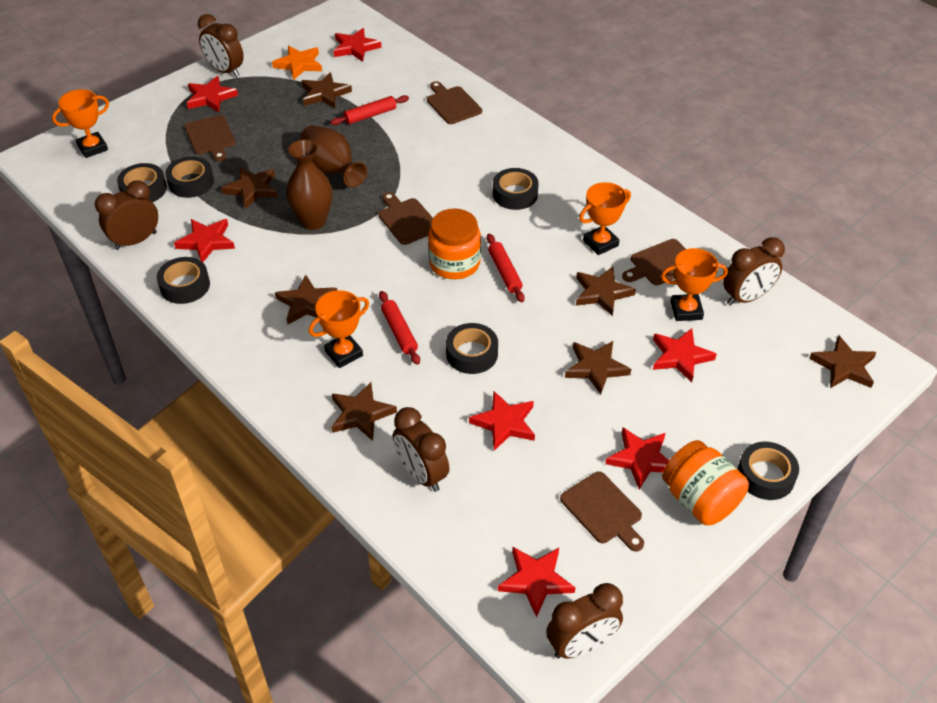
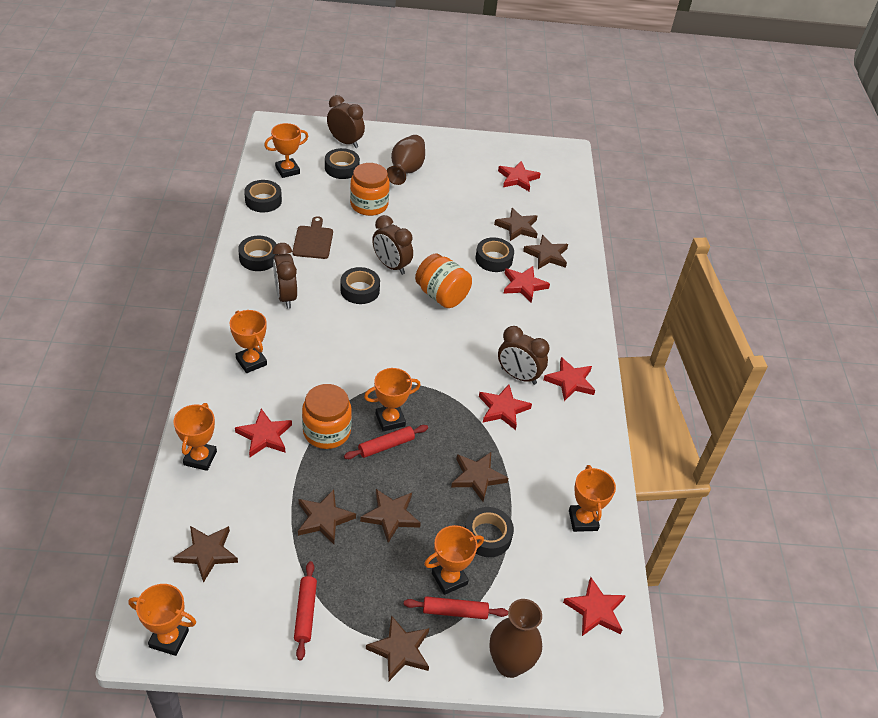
brown clock: [95,180,158,250] [198,14,244,78] [393,407,449,492] [546,583,623,659] [723,237,785,306] = 5 -> [273,243,297,309] [327,95,365,148] [372,215,413,275] [498,326,549,385] = 4
brown cutting board: [185,115,236,162] [378,192,433,245] [427,81,482,124] [560,471,644,551] [622,239,686,285] = 5 -> [292,216,333,259] = 1
orange jar: [428,208,481,279] [662,440,749,525] = 2 -> [302,384,352,449] [350,163,390,216] [415,254,472,308] = 3
orange star: [272,46,322,80] = 1 -> none = 0
orange trophy: [52,89,109,158] [309,290,369,368] [579,182,631,255] [661,248,728,321] = 4 -> [128,584,196,656] [173,403,217,471] [229,310,267,373] [264,123,308,178] [364,368,421,431] [424,525,484,595] [569,465,616,532] = 7
red star: [174,219,235,262] [187,76,238,112] [333,28,382,62] [469,391,535,451] [498,547,576,617] [605,428,669,489] [653,328,717,382] = 7 -> [235,409,292,457] [479,384,532,430] [498,161,541,191] [503,266,550,303] [543,357,595,401] [563,577,626,636] = 6

